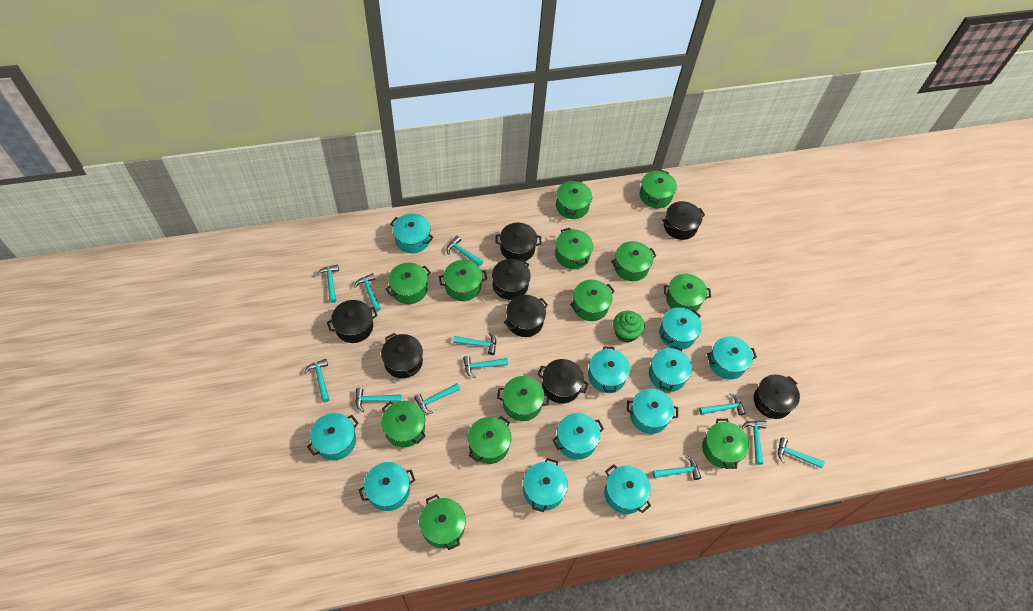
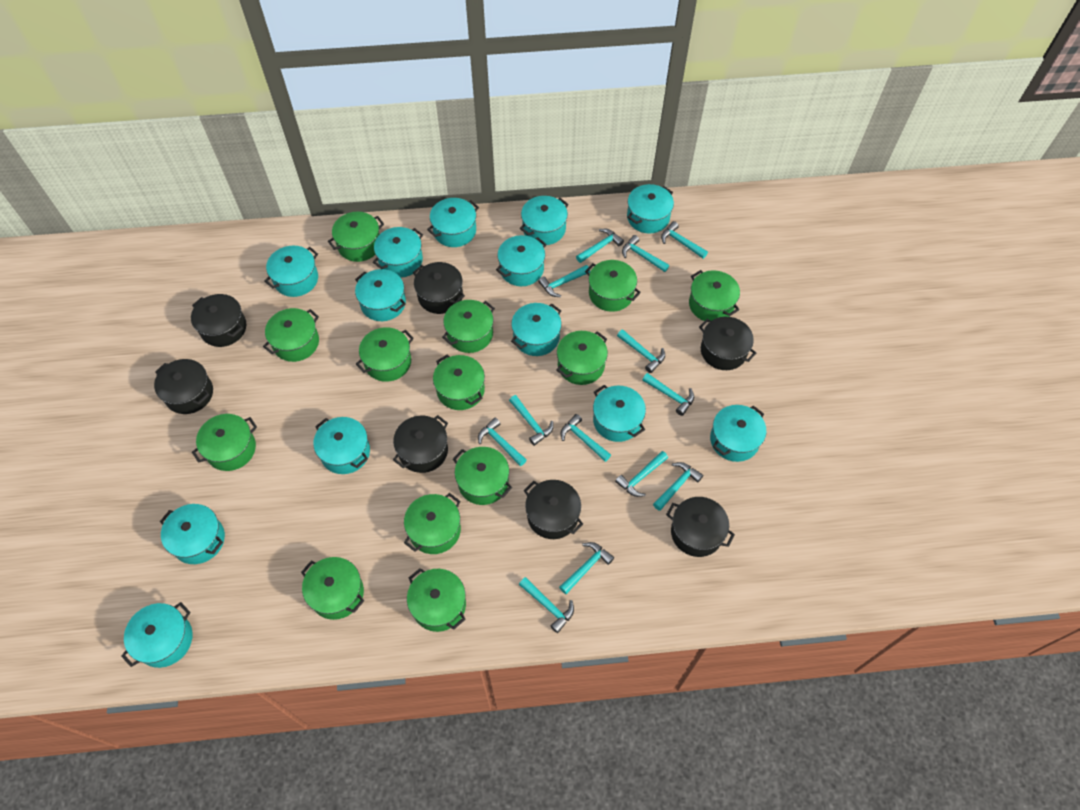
black pot: [327,300,378,343] [381,333,423,378] [492,259,531,300] [496,223,541,262] [504,295,548,337] [537,359,589,404] [662,201,705,240] [754,374,800,419] = 8 -> [154,359,213,414] [191,294,246,347] [393,415,448,473] [413,262,465,314] [524,480,583,539] [666,497,735,557] [699,317,756,370] = 7
green cupcake: [613,311,645,343] = 1 -> none = 0
turquoise hammer: [304,359,330,402] [316,264,339,303] [354,273,381,312] [355,388,401,412] [414,383,460,414] [446,236,483,266] [453,332,496,355] [463,356,508,378] [653,455,701,480] [699,393,746,416] [742,421,767,465] [778,438,825,468] = 12 -> [478,417,527,466] [509,395,554,446] [519,577,574,633] [538,265,590,297] [559,542,614,594] [561,414,611,462] [576,229,624,263] [615,451,668,497] [617,329,665,373] [622,235,669,272] [642,373,694,416] [653,462,703,511] [661,221,708,259] = 13
turquoise pot: [307,413,358,460] [359,462,415,511] [390,213,434,253] [523,458,568,512] [553,413,604,460] [588,346,630,393] [604,464,651,514] [627,389,678,434] [649,346,692,392] [659,307,702,350] [707,336,757,379] = 11 -> [121,602,193,668] [160,504,225,564] [264,246,318,297] [313,417,370,474] [355,269,406,321] [373,227,423,278] [427,198,479,247] [496,235,546,286] [511,303,561,356] [520,196,569,245] [593,385,646,442] [627,184,674,234] [710,405,766,462] = 13

